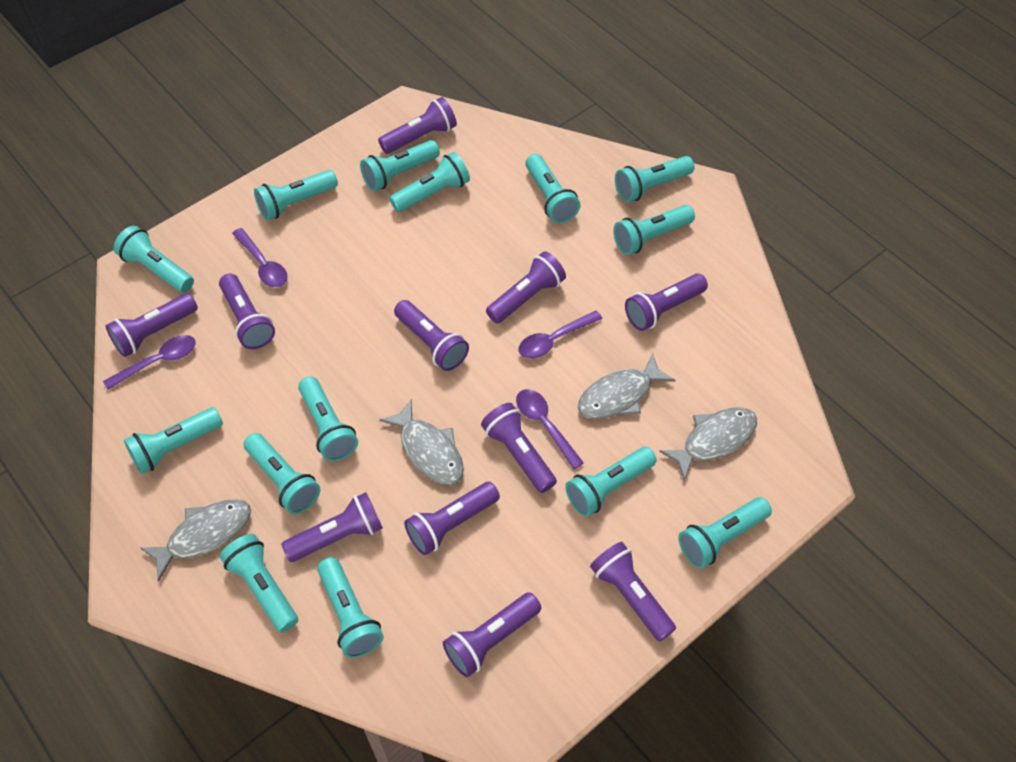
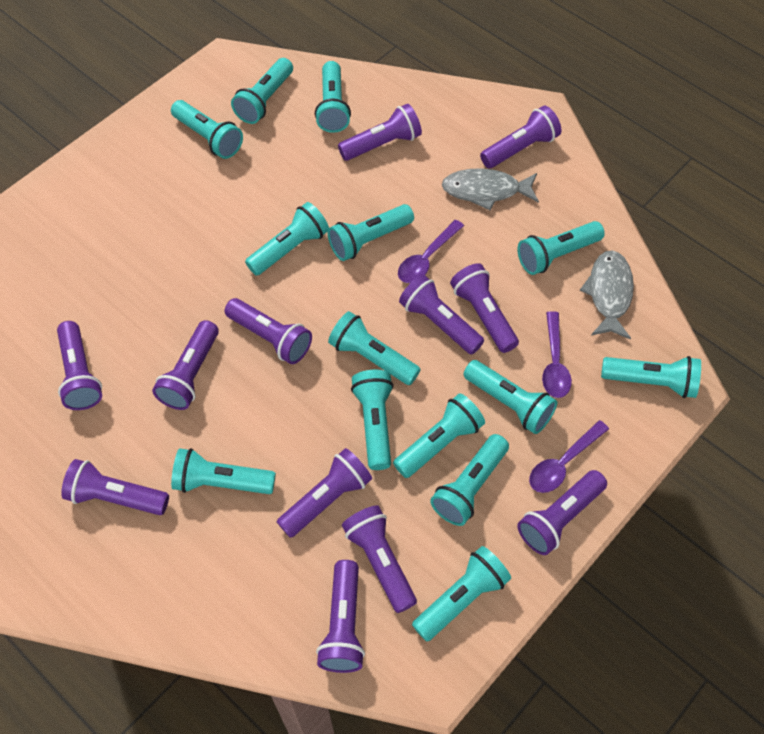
grey fish: [140,499,251,581] [379,399,464,485] [578,353,675,419] [659,407,757,481] = 4 -> [442,168,539,210] [580,250,634,340] = 2
purple flashlight: [106,293,198,357] [219,273,275,349] [281,492,383,562] [378,97,457,154] [394,300,469,371] [404,482,500,555] [443,592,541,677] [481,403,557,493] [486,251,566,324] [590,542,676,641] [625,273,708,331] = 11 -> [57,321,102,410] [61,459,169,515] [152,320,219,410] [225,298,312,364] [277,448,372,538] [316,560,365,673] [338,104,422,161] [342,505,417,613] [399,274,484,354] [450,263,519,353] [480,106,561,168] [517,470,607,555] = 12
purple spoon: [103,335,196,390] [232,228,287,288] [516,389,584,469] [518,310,602,359] = 4 -> [398,220,464,283] [529,420,609,493] [542,311,572,398] = 3

